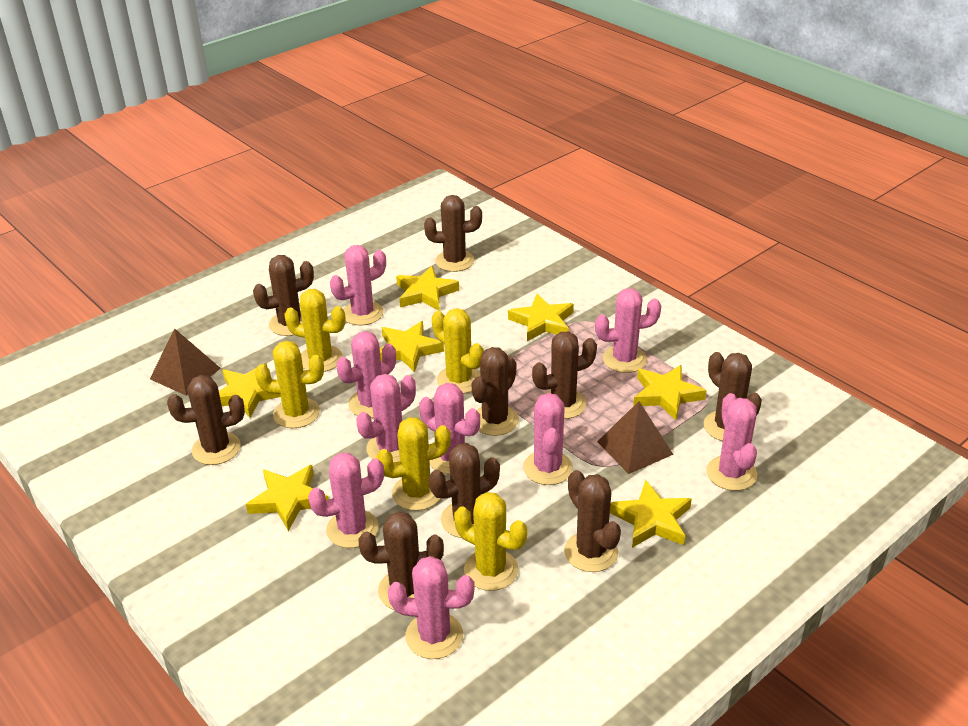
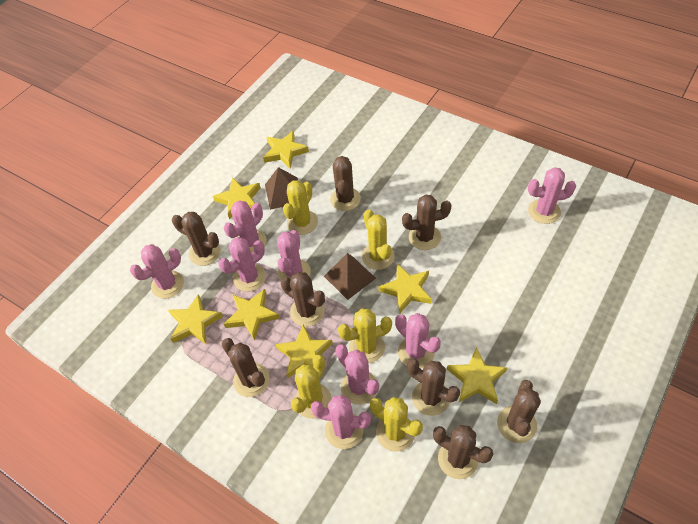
brown cactus: [167,375,245,465] [253,255,314,336] [358,511,444,610] [424,195,482,272] [429,443,500,538] [472,347,519,436] [532,332,597,419] [564,470,621,572] [704,352,762,441] = 9 -> [172,212,221,266] [222,338,270,397] [281,272,325,327] [330,156,361,211] [402,194,452,250] [407,359,460,416] [433,425,493,479] [497,380,541,443] = 8
pink cactus: [308,453,384,548] [330,245,386,325] [336,331,396,418] [356,374,416,462] [388,556,475,659] [419,383,480,474] [523,393,573,485] [595,288,661,373] [706,393,757,491] = 9 -> [130,244,184,299] [219,237,266,292] [224,200,267,253] [277,230,311,281] [311,395,371,449] [335,344,379,405] [395,313,441,368] [528,167,576,224] = 8

